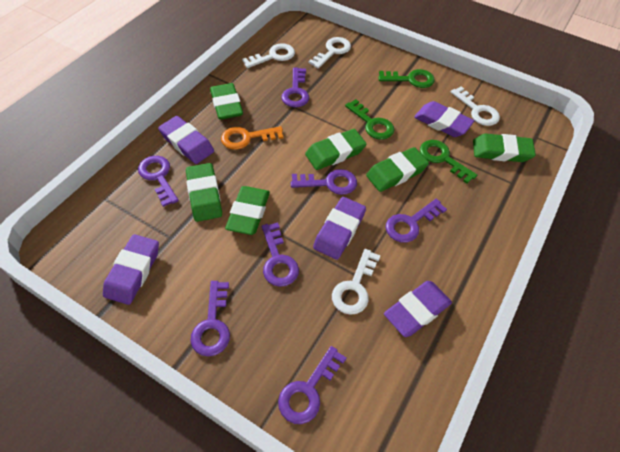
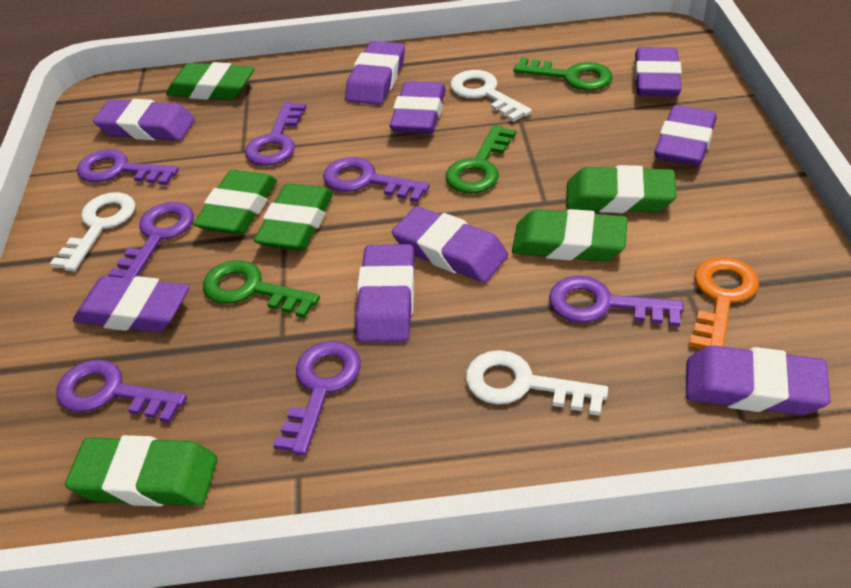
purple eraser: [103,234,159,305] [158,116,214,164] [313,197,366,260] [384,281,452,337] [414,101,474,137] = 5 -> [73,276,189,333] [93,99,195,141] [345,41,405,105] [355,244,415,342] [390,81,446,134] [392,206,508,283] [634,47,682,97] [655,105,717,166] [686,345,831,415] = 9
white key: [242,43,295,68] [309,37,351,69] [332,249,381,315] [451,86,500,126] = 4 -> [50,192,135,271] [450,70,532,122] [466,350,608,416] = 3

